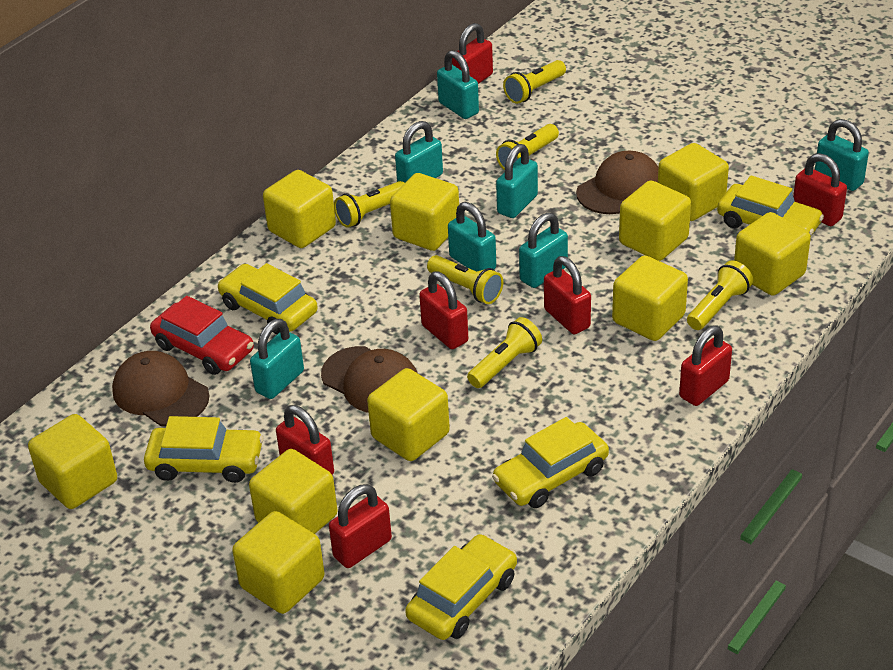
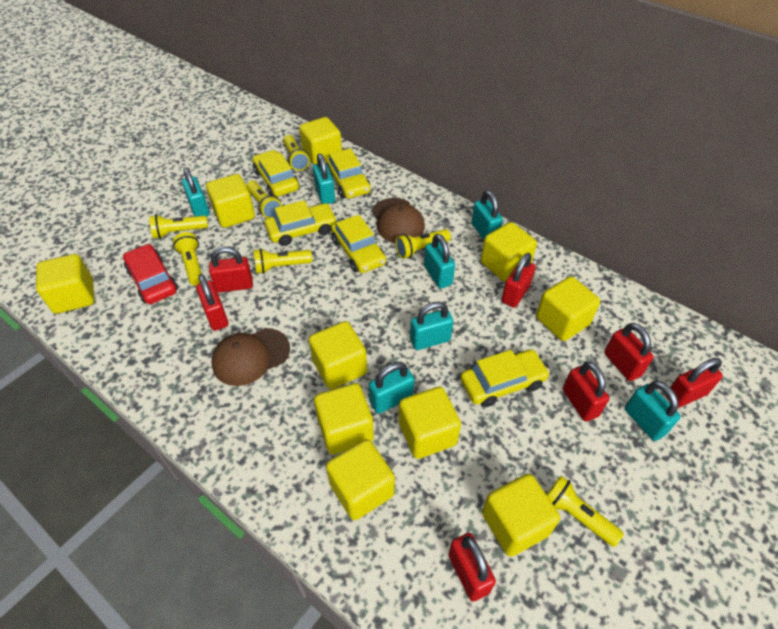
brown cap: [112,351,209,426] [321,346,418,413] [576,151,658,214] = 3 -> [211,328,290,386] [372,198,425,243] = 2
yellow flashlight: [334,181,404,228] [427,255,503,304] [467,317,542,388] [496,124,559,170] [503,60,566,104] [687,260,753,330] = 6 -> [149,214,208,239] [173,232,202,286] [246,181,282,218] [254,248,312,274] [283,135,310,171] [395,229,451,259] [546,476,624,547] = 7

